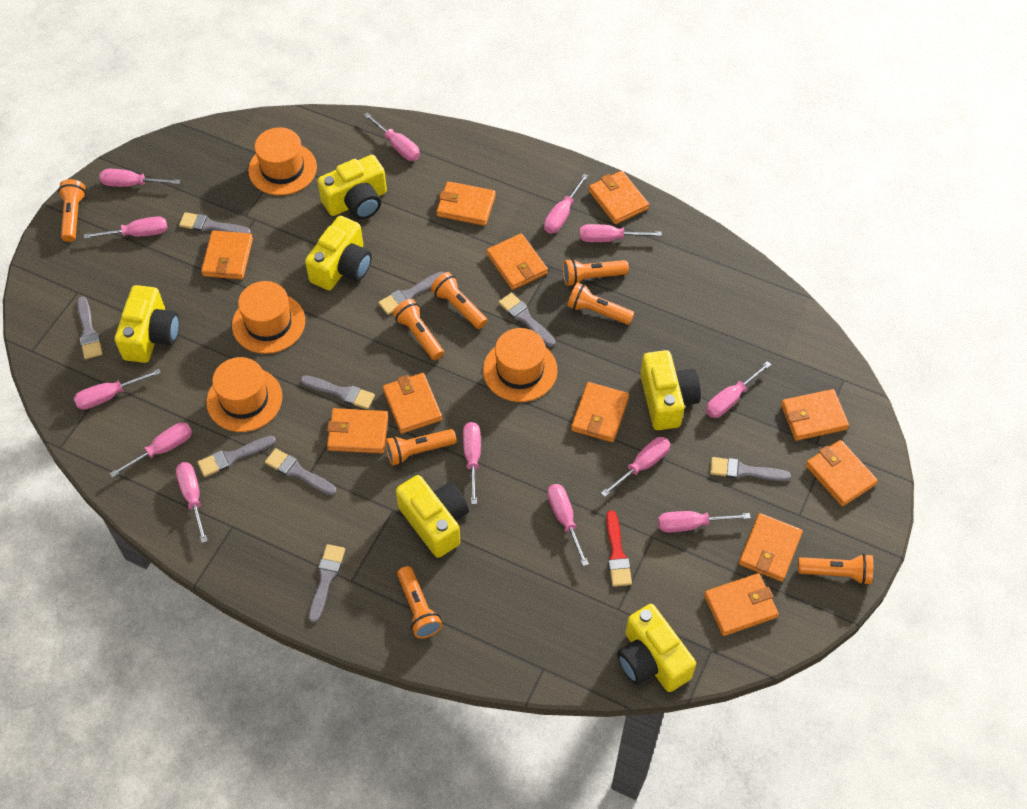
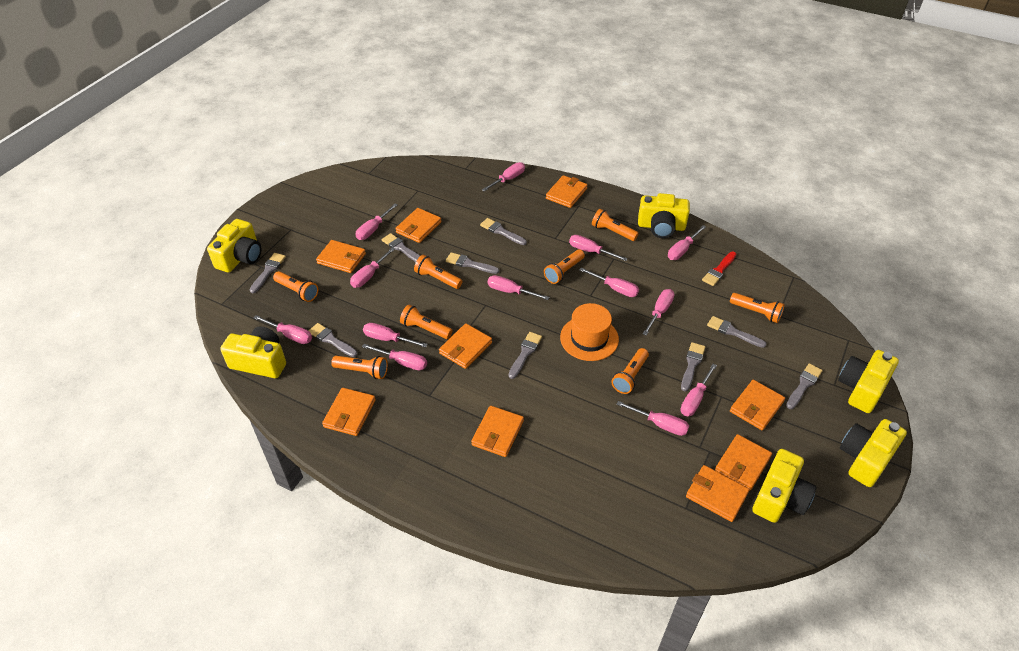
orange hat: [206,357,282,432] [232,281,305,354] [248,127,317,195] [483,328,558,402] = 4 -> [560,303,619,361] = 1
orange wallet: [201,230,253,279] [327,408,388,454] [383,373,442,434] [436,181,496,226] [486,233,548,290] [571,382,629,442] [589,171,649,224] [704,573,779,636] [739,513,803,582] [781,389,849,441] [806,440,878,506] = 11 -> [316,240,366,273] [322,388,376,436] [395,208,441,243] [439,323,492,369] [471,406,524,457] [546,175,588,208] [686,465,749,522] [715,434,772,491] [730,380,785,430] = 9

